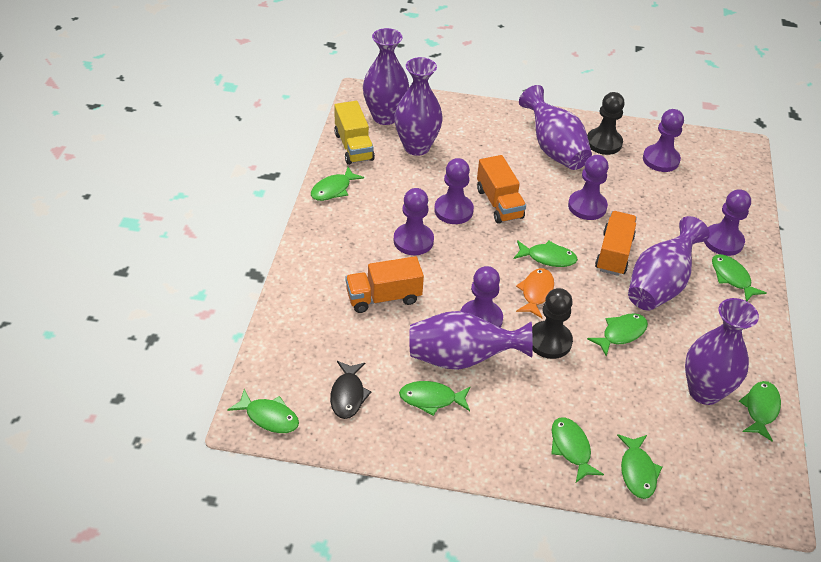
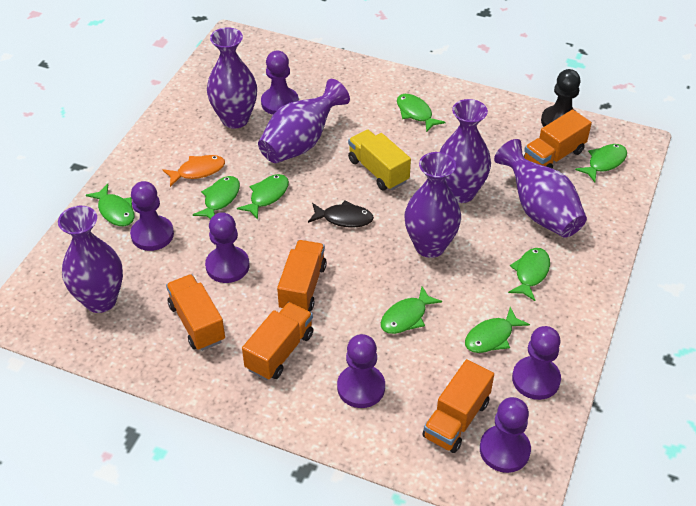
black pawn: [532,288,573,359] [587,92,625,155] = 2 -> [541,69,581,127] = 1
green fish: [227,389,299,433] [311,167,364,201] [399,381,471,416] [514,240,578,267] [551,418,604,483] [587,313,648,357] [617,434,662,499] [712,254,767,301] [739,381,781,441] = 9 -> [86,184,134,226] [193,176,240,219] [237,174,289,220] [381,286,442,334] [397,94,446,132] [465,307,530,353] [508,248,550,301] [575,144,627,182] = 8
orange truck: [346,256,424,313] [477,155,526,224] [595,211,637,276] = 3 -> [166,274,225,351] [242,302,314,380] [277,240,327,311] [422,359,494,453] [523,109,592,169] = 5

